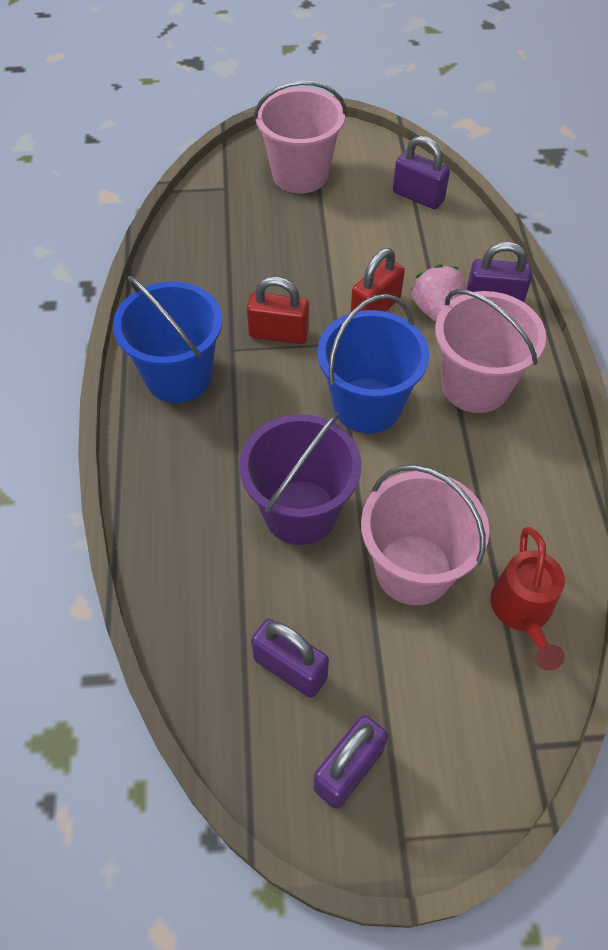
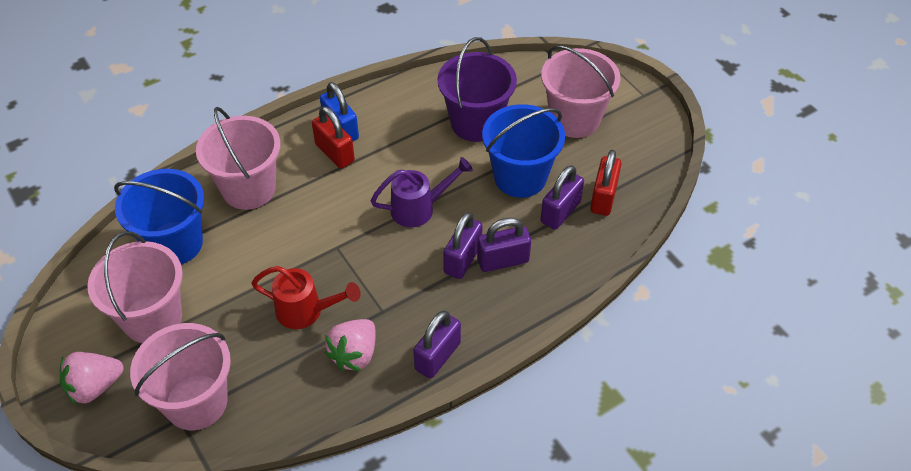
blue padlock: none = 0 -> [320,82,359,141] = 1
pink bucket: [254,81,347,193] [361,465,489,605] [435,289,546,413] = 3 -> [88,231,183,343] [130,323,231,430] [196,107,281,210] [541,45,621,138] = 4
pink strawberry: [411,264,465,322] = 1 -> [60,352,124,406] [324,319,376,371] = 2
purple watering can: none = 0 -> [370,157,473,227] = 1

